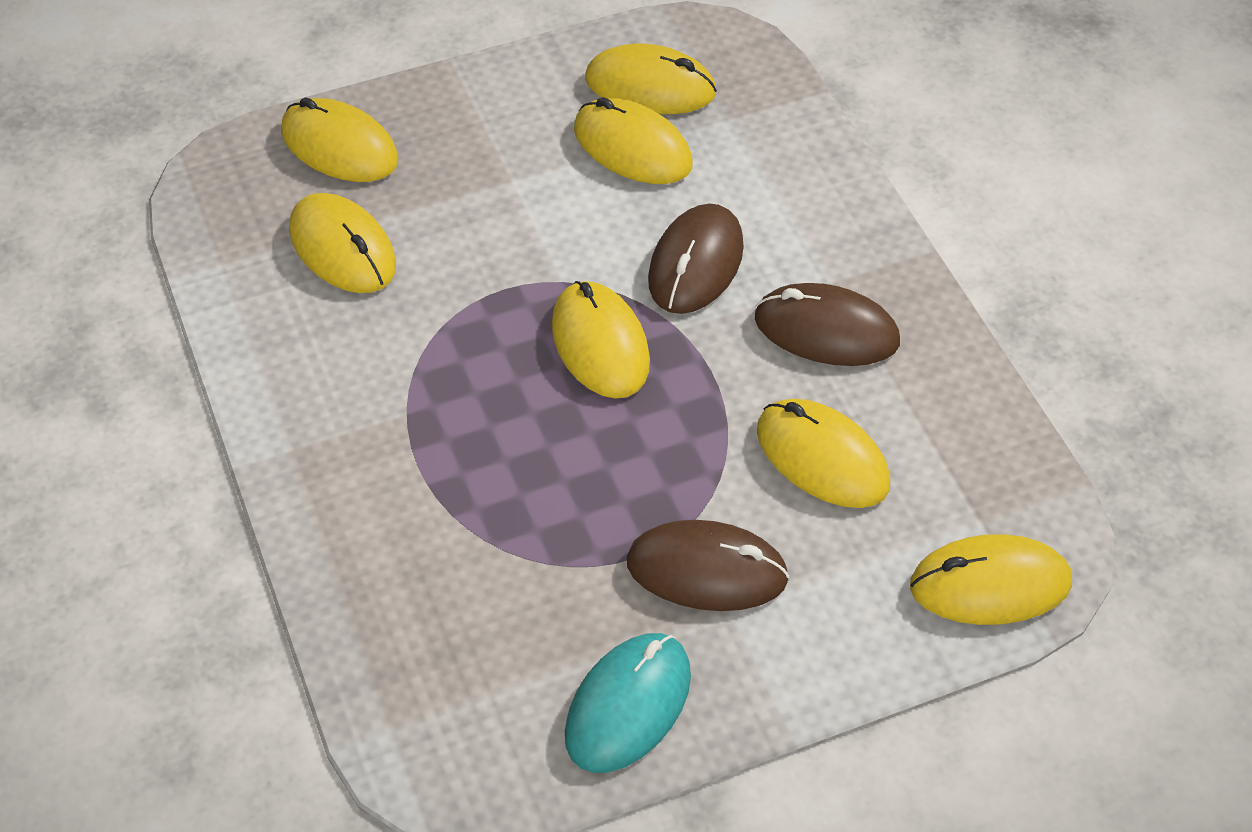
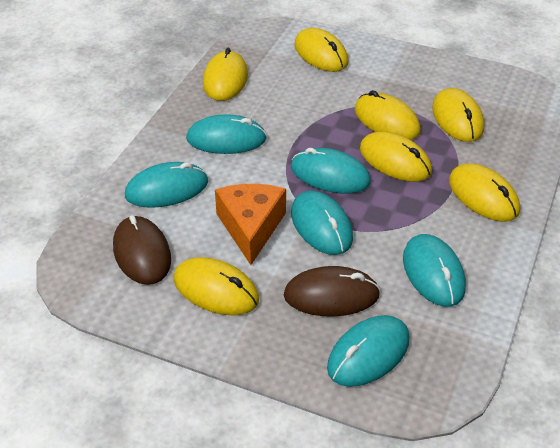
brown mouse: [627,520,789,611] [648,204,744,314] [755,283,900,366] = 3 -> [113,215,171,285] [284,266,380,317] = 2
orange cheese: none = 0 -> [215,184,286,265] = 1
turquoise mouse: [565,633,691,773] = 1 -> [125,162,208,208] [186,114,267,154] [291,148,371,193] [291,190,353,255] [327,315,410,387] [403,234,466,307] = 6

